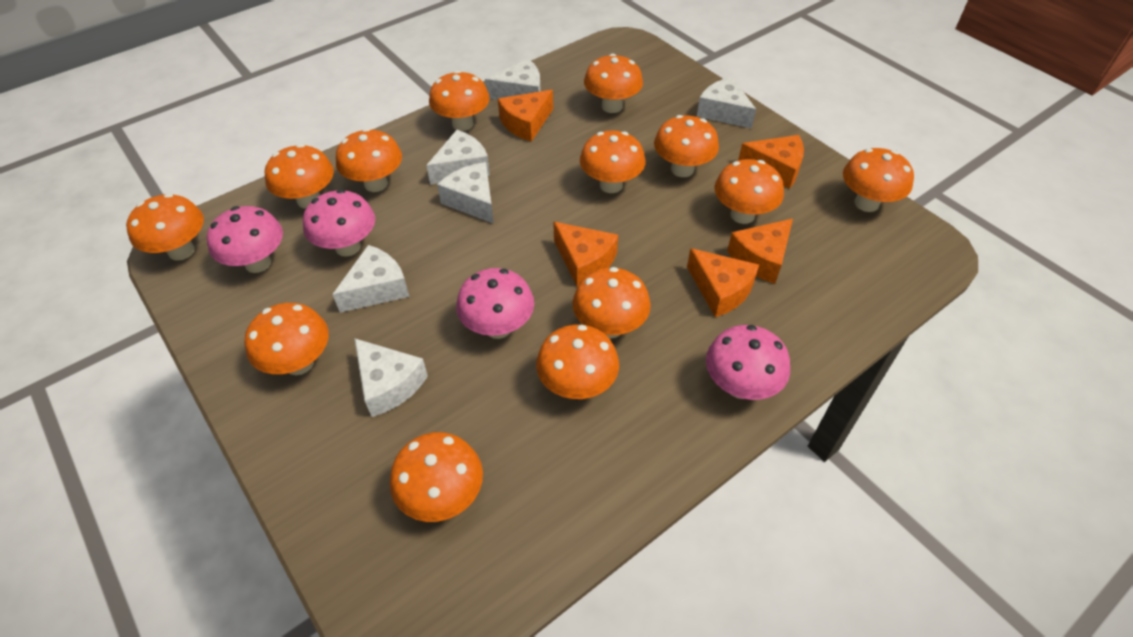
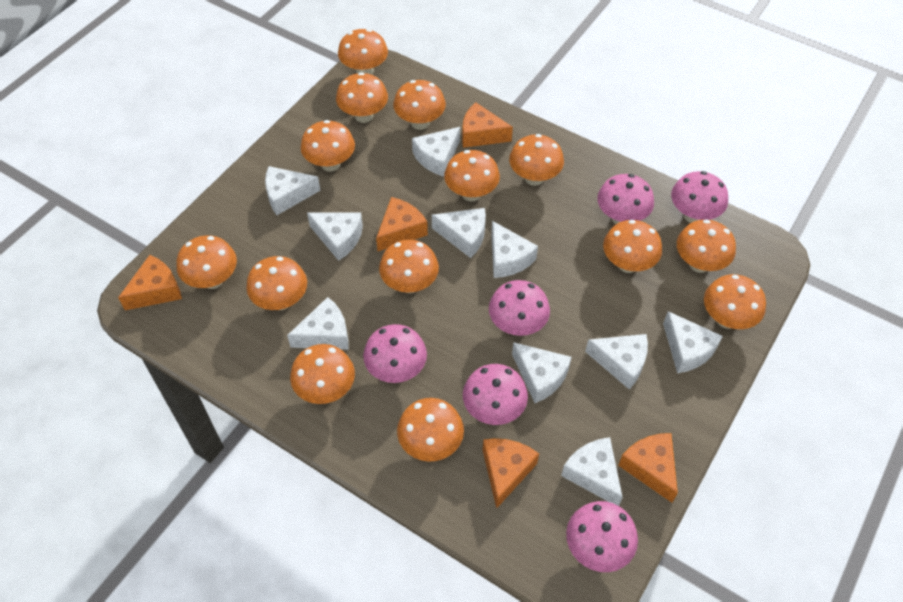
orange mushroom: [126,193,204,261] [245,303,329,375] [265,144,334,209] [336,128,402,192] [390,432,483,522] [429,71,490,131] [536,325,619,399] [572,267,651,338] [580,131,645,193] [584,53,643,113] [654,115,719,177] [714,159,784,224] [843,148,914,212] = 13 -> [177,235,237,289] [246,256,307,310] [290,344,355,404] [301,120,355,172] [336,72,388,123] [338,29,388,75] [379,240,439,293] [393,80,446,130] [397,398,464,462] [444,150,500,201] [509,134,564,186] [603,220,662,273] [677,219,736,273] [704,274,766,329] = 14
pink mushroom: [207,206,283,273] [303,189,375,257] [456,268,534,339] [706,325,790,400] = 4 -> [363,324,427,383] [463,364,528,425] [489,280,550,336] [566,501,638,572] [597,174,654,224] [671,171,728,223] = 6
white cheese: [332,245,410,313] [354,338,428,417] [426,130,490,185] [437,162,494,224] [485,59,541,100] [697,77,756,129] = 6 -> [265,166,321,215] [287,297,349,350] [307,213,363,261] [412,127,460,177] [432,208,486,258] [491,221,538,278] [512,342,572,403] [561,437,623,506] [585,334,648,389] [663,311,723,373] = 10

